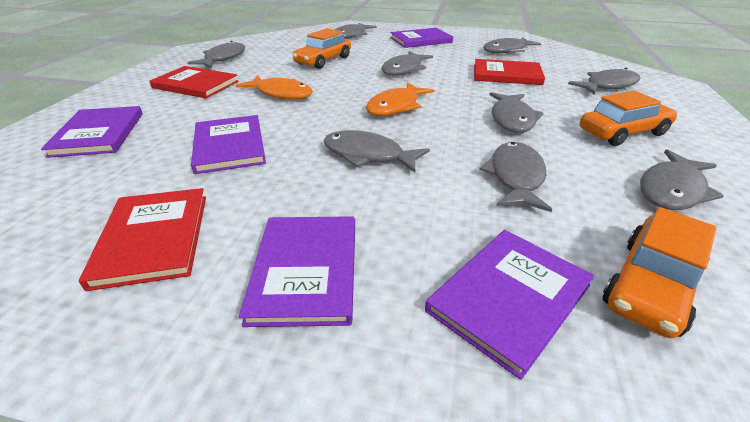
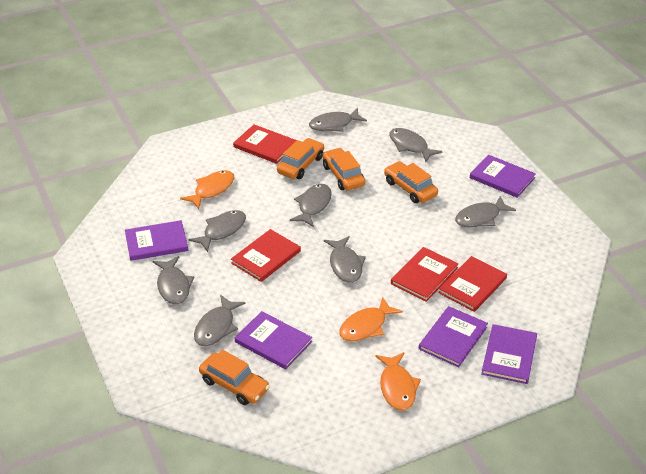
grey fish: [188,41,245,68] [324,130,430,173] [334,23,377,39] [382,51,433,76] [479,142,552,212] [483,37,541,53] [489,92,543,133] [568,68,640,95] [640,150,724,210] = 9 -> [153,256,194,304] [189,210,246,252] [194,295,245,346] [290,184,332,227] [309,108,367,132] [324,236,366,283] [389,128,443,162] [455,196,516,227] = 8
orange car: [292,28,351,69] [580,90,677,146] [603,207,717,338] = 3 -> [199,350,270,405] [277,138,324,179] [323,148,365,190] [384,161,438,203] = 4
orange fish: [236,75,313,99] [366,82,435,116] = 2 -> [180,170,234,209] [339,296,403,341] [375,352,421,411] = 3
red book: [79,188,206,291] [150,66,239,98] [474,59,545,85] = 3 -> [231,229,301,282] [233,124,297,164] [391,247,458,302] [438,256,507,312] = 4

